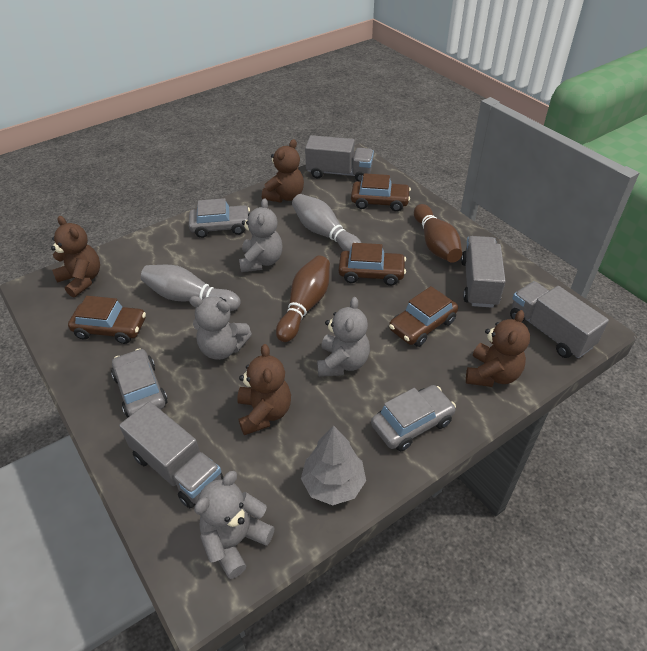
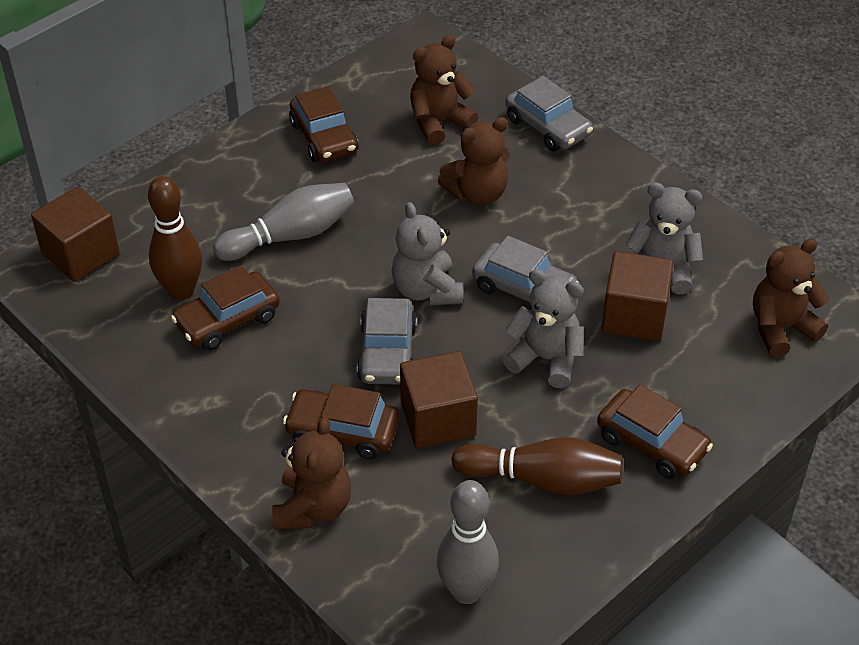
brown cube: none = 0 -> [31,187,120,282] [400,351,478,448] [601,251,674,341] = 3
grey teddy bear: [189,296,252,360] [194,471,275,579] [239,198,282,272] [317,297,370,377] = 4 -> [392,202,463,305] [503,269,584,388] [625,182,703,294] = 3
grey tree: [301,425,366,505] = 1 -> none = 0
grey truck: [119,401,223,508] [305,135,374,182] [461,236,506,308] [510,281,609,358] = 4 -> none = 0

